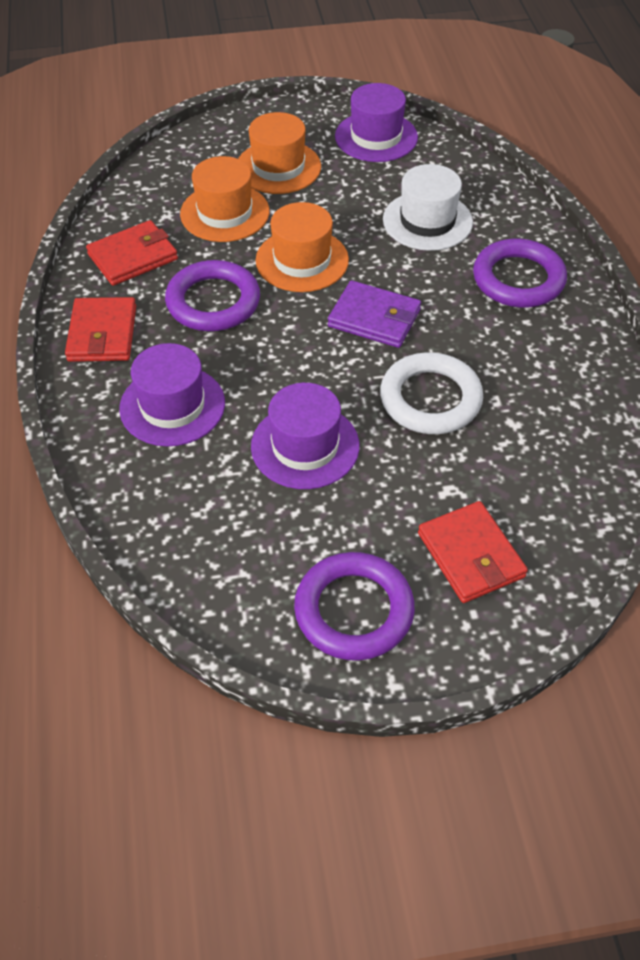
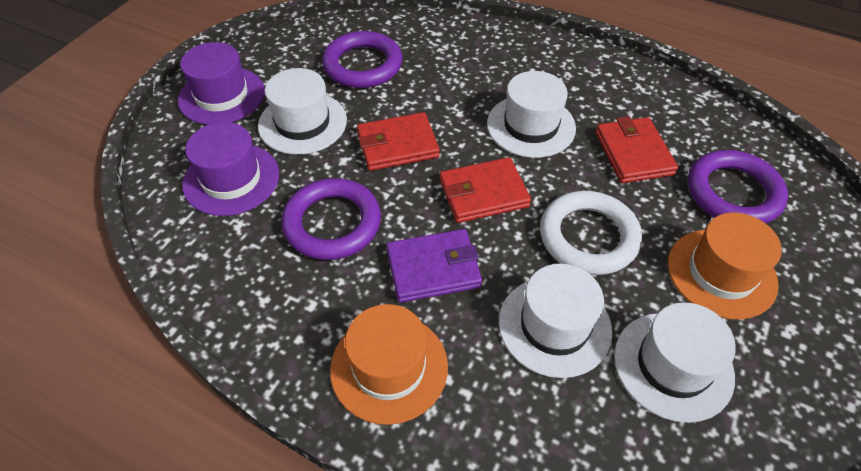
orange hat: [180,156,269,242] [238,112,321,194] [256,202,349,292] = 3 -> [330,304,448,425] [668,213,782,320] = 2
purple hat: [119,343,225,446] [251,383,359,489] [335,83,418,162] = 3 -> [178,42,265,125] [182,122,279,216] = 2
white hat: [383,164,473,251] = 1 -> [258,68,347,155] [487,71,576,158] [499,264,612,378] [614,302,736,423] = 4

